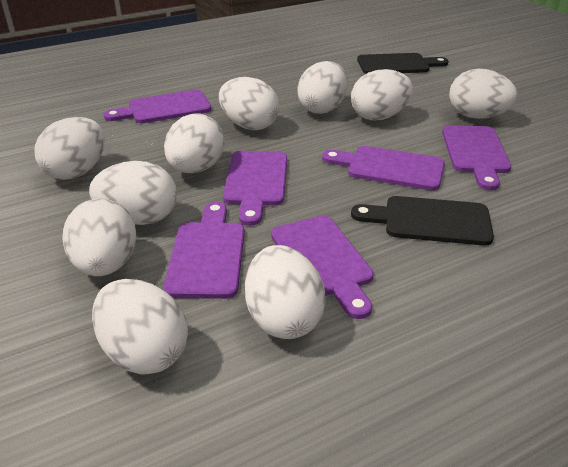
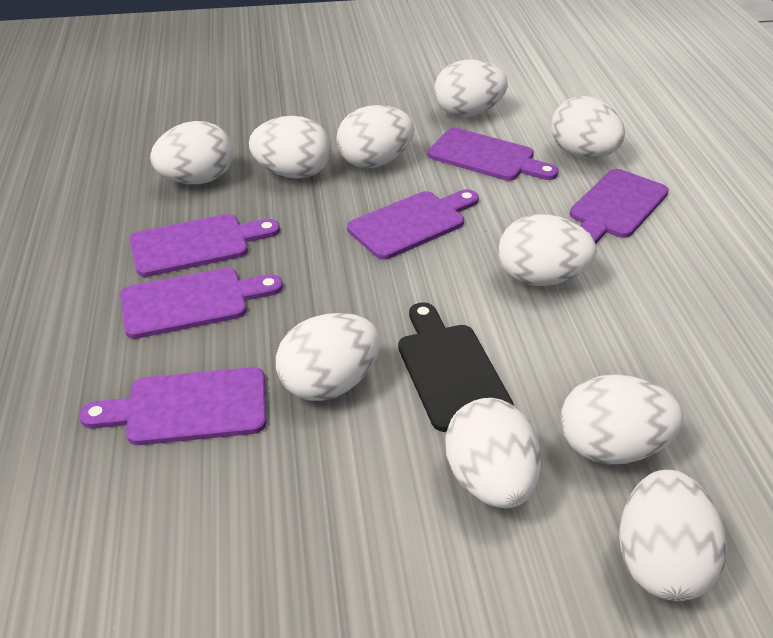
black cutting board: [351,196,494,246] [357,53,448,74] = 2 -> [398,302,514,432] = 1

